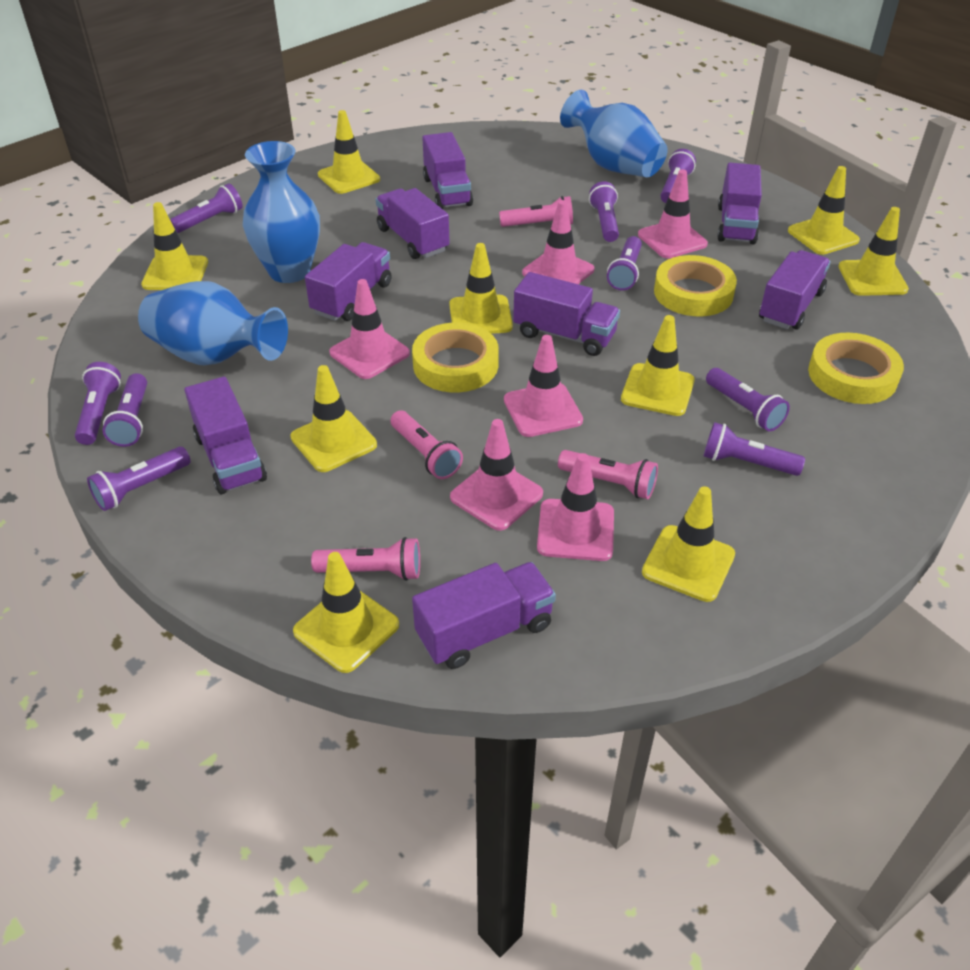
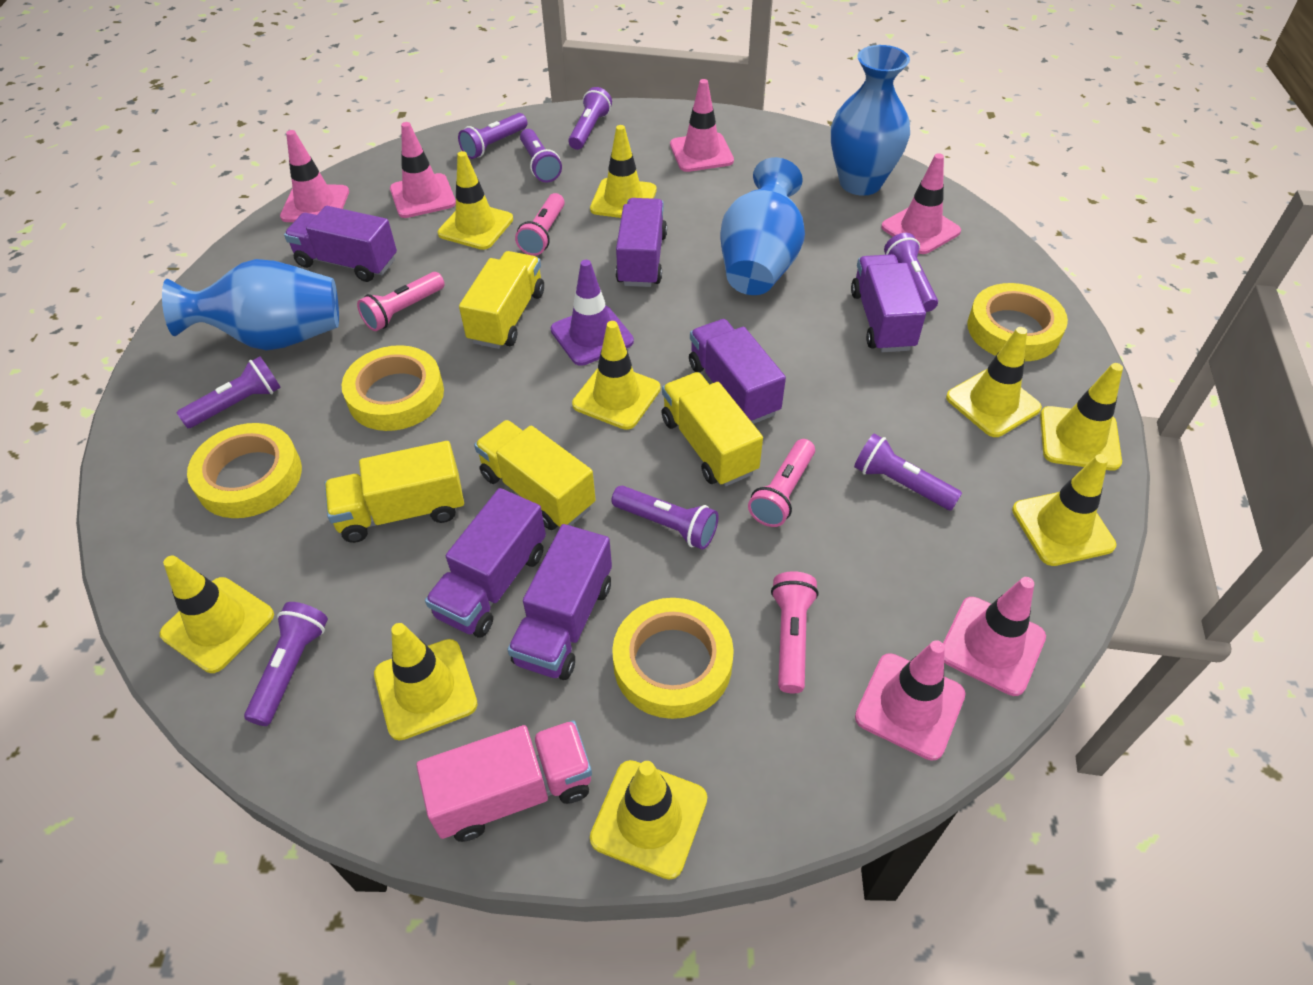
pink truck: none = 0 -> [416,720,592,842] = 1
purple flashlight: [75,362,121,445] [87,447,191,511] [102,373,147,447] [170,183,243,233] [589,181,619,242] [607,236,642,290] [660,149,696,203] [704,422,805,476] [706,368,790,432] = 9 -> [177,356,281,428] [244,602,328,726] [458,113,527,159] [520,129,562,183] [568,87,612,150] [611,486,719,550] [854,434,962,511] [884,233,938,312] = 8
purple traffic cone: none = 0 -> [551,260,634,366] = 1
purple truck: [184,377,267,494] [305,242,392,321] [375,188,450,259] [412,562,556,669] [422,132,473,209] [513,272,620,356] [717,163,762,245] [759,250,831,330] = 8 -> [284,206,397,282] [425,488,546,637] [507,524,612,680] [616,198,667,287] [689,319,786,424] [851,254,926,352] = 6
yellow tape: [412,323,499,392] [654,255,737,316] [808,333,904,404] = 3 -> [187,423,302,518] [342,345,444,431] [612,598,734,719] [967,283,1068,361] = 4
yellow truck: none = 0 -> [325,441,464,543] [459,251,544,349] [474,420,596,530] [661,372,763,486] = 4

